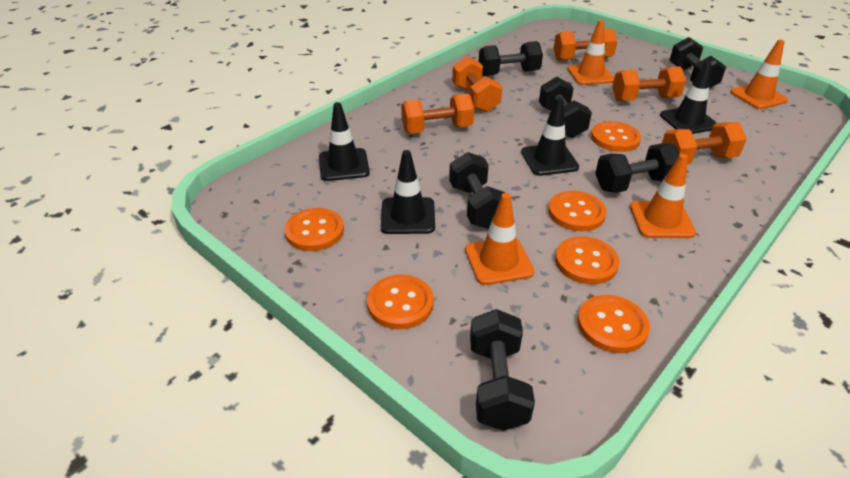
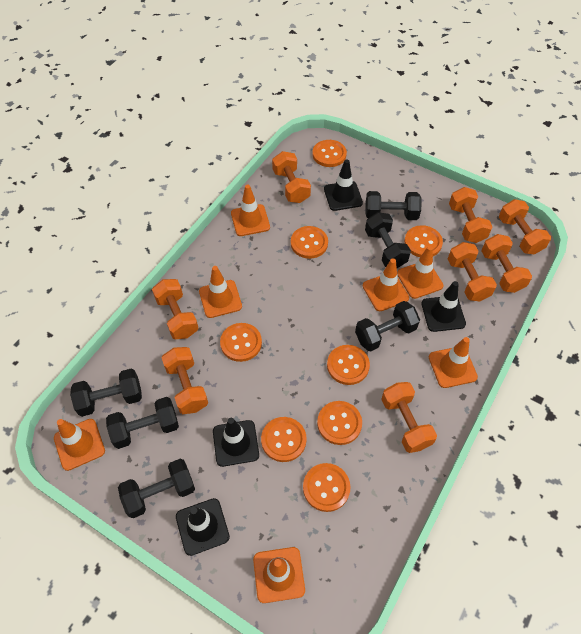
orange button: [284,208,344,251] [367,275,434,329] [548,191,607,231] [555,236,619,285] [578,295,650,353] [591,121,641,152] = 6 -> [220,323,262,362] [261,417,307,462] [291,226,328,259] [303,463,351,512] [312,140,347,167] [317,401,362,445] [327,345,370,385] [404,225,443,257] = 8
orange dumbbell: [401,93,474,134] [452,56,502,112] [554,29,617,61] [612,67,686,101] [662,122,747,164] = 5 -> [152,279,198,339] [161,347,208,414] [272,151,311,203] [381,382,437,453] [448,242,497,301] [449,187,492,243] [482,234,532,293] [499,199,551,254] = 8
orange traffic cone: [465,193,534,285] [567,20,614,85] [630,154,696,238] [730,40,788,109] = 4 -> [54,419,105,471] [199,266,242,318] [231,184,270,236] [253,547,305,603] [363,258,409,311] [397,246,444,299] [429,337,478,388] = 7

